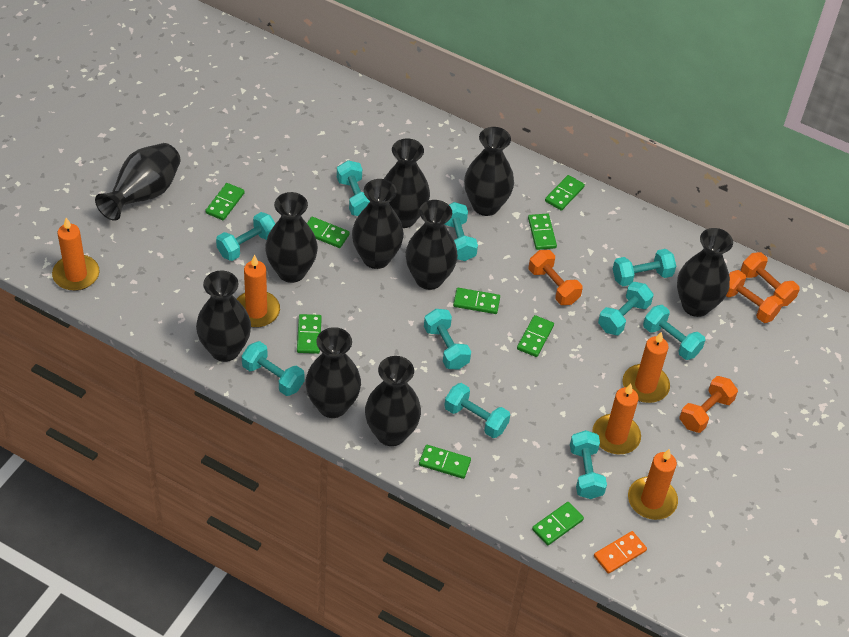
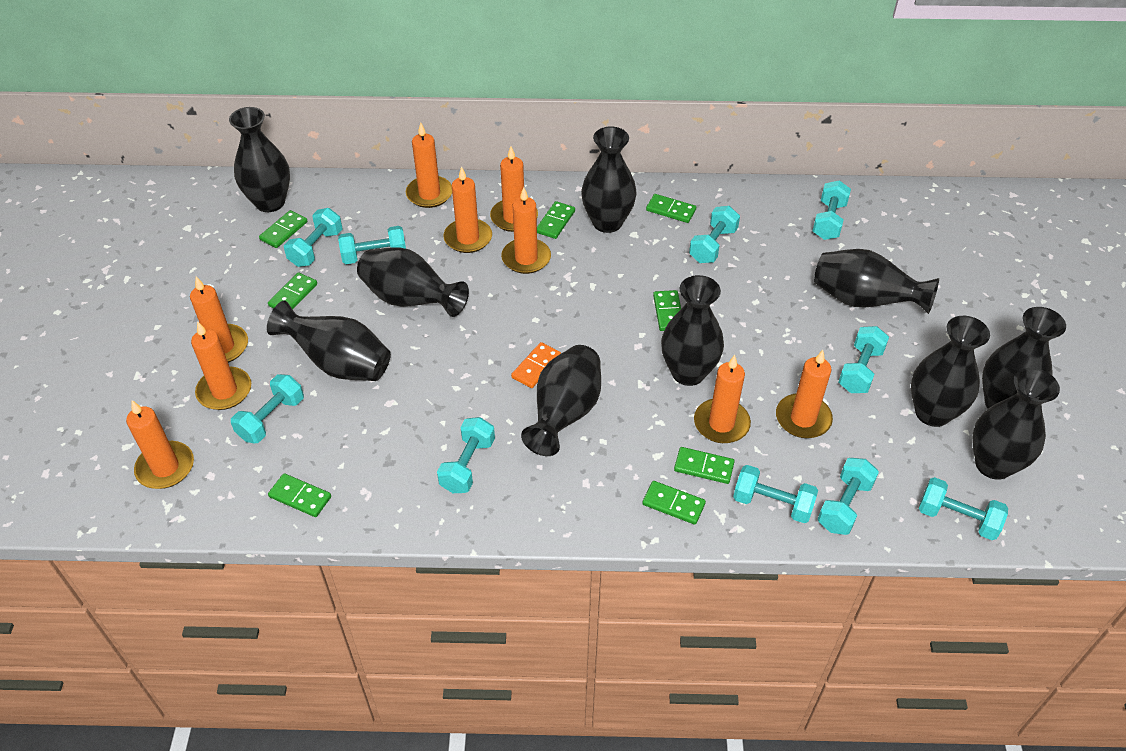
green domino: [205,183,245,220] [297,314,322,354] [307,217,350,248] [419,445,471,479] [453,288,500,314] [517,315,554,357] [528,213,557,250] [532,502,584,545] [545,175,585,211] = 9 -> [259,210,307,248] [268,272,317,310] [268,473,331,517] [537,201,575,239] [642,481,706,525] [646,194,696,223] [653,290,681,331] [674,447,735,484] = 8
orange candle: [52,218,100,291] [237,255,280,328] [592,384,641,454] [623,332,670,403] [628,449,678,520] = 5 -> [126,400,194,489] [190,277,248,363] [191,321,251,410] [406,123,452,208] [443,166,492,253] [490,146,538,232] [501,187,551,274] [694,355,751,443] [776,350,833,438] = 9
orange dumbbell: [529,250,583,305] [680,376,738,433] [726,270,783,323] [741,252,800,307] = 4 -> none = 0

